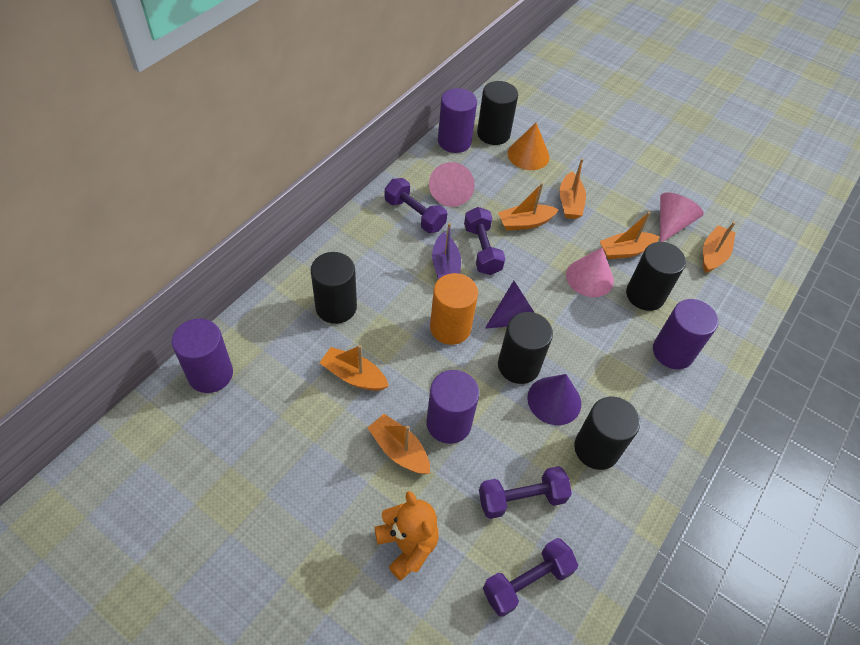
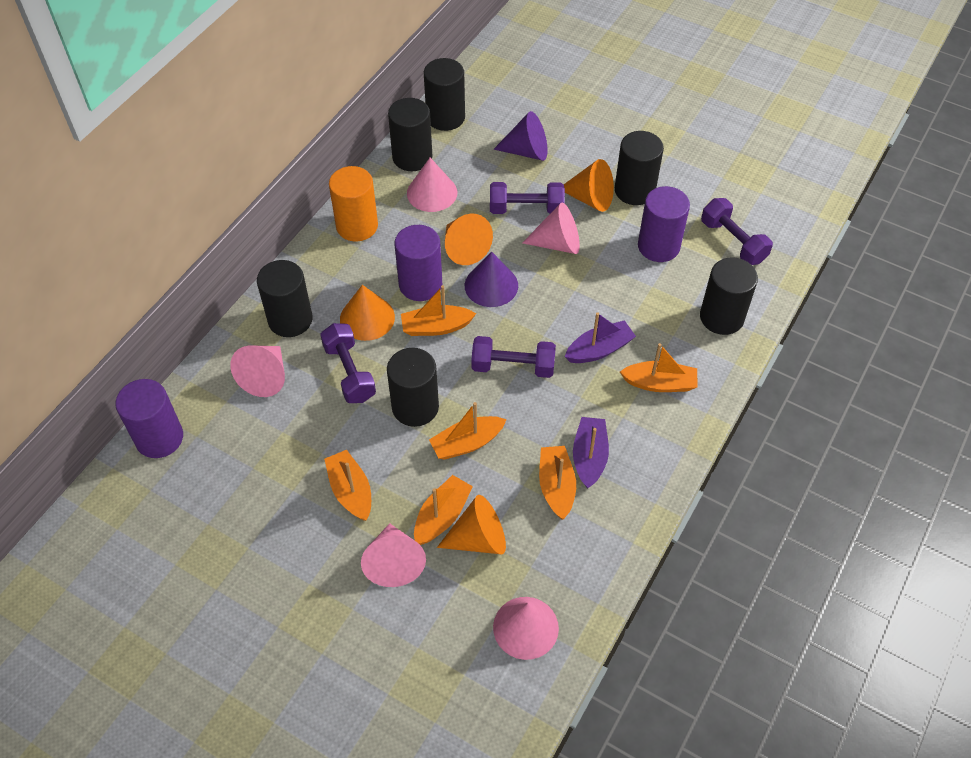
black cylinder: [310,252,357,324] [477,81,518,145] [498,312,553,384] [574,397,640,470] [626,242,686,311] = 5 -> [257,260,313,337] [387,348,439,427] [388,98,432,171] [424,58,465,131] [615,131,664,205] [700,257,758,335] = 6
orange cone: [508,123,550,170] = 1 -> [340,285,395,341] [437,495,506,554] [445,214,493,265] [564,159,614,212] = 4
orange teddy bear: [375,491,439,581] = 1 -> none = 0
pink cone: [429,162,475,207] [566,248,614,297] [660,193,704,242] = 3 -> [230,345,285,397] [361,523,426,587] [407,158,457,212] [493,597,559,660] [522,203,580,254] = 5
purple boat: [432,223,461,280] = 1 -> [565,313,636,363] [573,417,609,489] = 2
purple cylinder: [172,319,233,393] [426,370,479,444] [438,88,477,153] [653,299,718,369] = 4 -> [115,379,183,458] [395,225,442,301] [638,186,690,262] = 3

